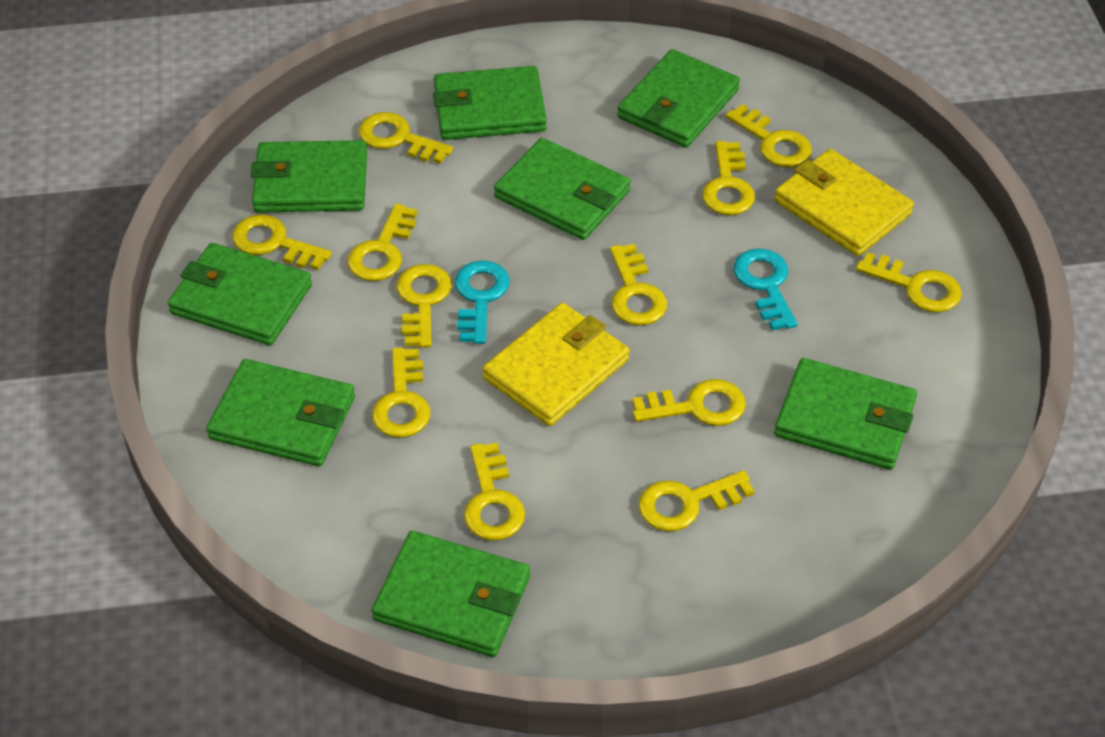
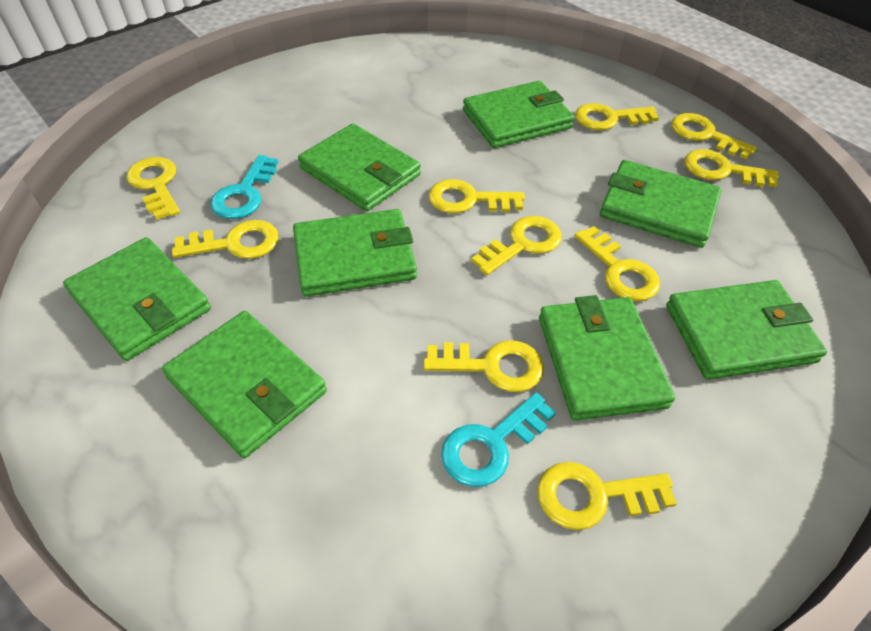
yellow key: [232,215,332,270] [348,204,418,281] [359,112,453,164] [372,347,430,438] [397,264,451,348] [464,443,525,540] [610,244,667,326] [632,379,746,426] [639,470,755,531] [702,141,755,215] [725,104,812,167] [856,252,962,312] = 12 -> [126,157,180,220] [172,220,279,259] [424,340,544,392] [428,179,525,213] [472,216,561,275] [537,462,677,530] [575,103,659,130] [575,226,660,301] [671,113,757,160] [684,149,779,187] = 10
yellow wallet: [483,303,629,426] [774,149,914,256] = 2 -> none = 0

